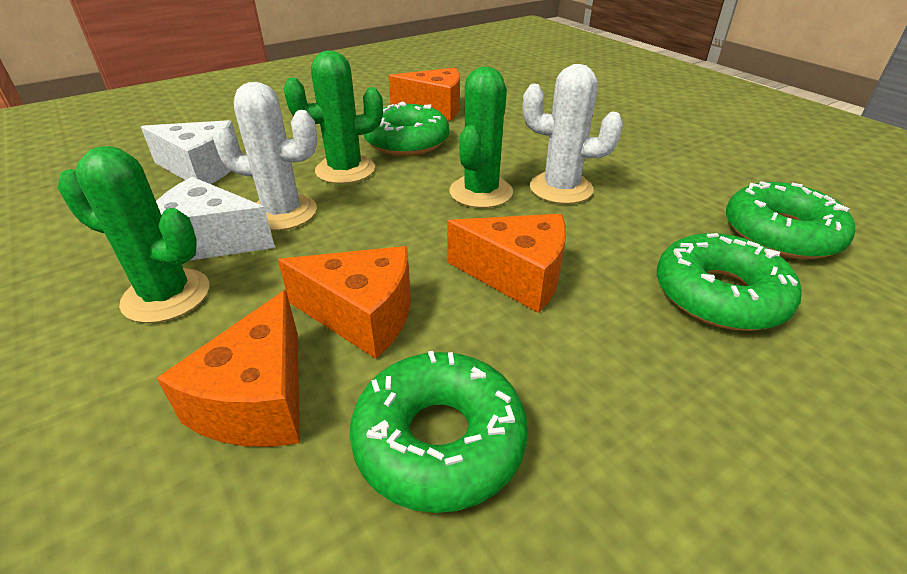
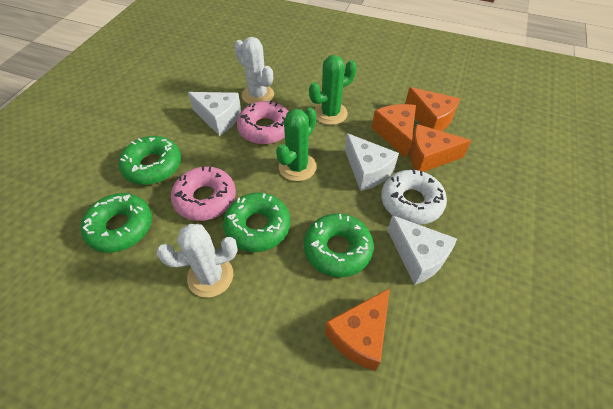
green cactus: [58,146,209,323] [284,51,383,184] [449,67,513,208] = 3 -> [276,107,317,181] [309,55,357,125] = 2
pink donut: none = 0 -> [171,166,236,221] [237,100,288,144] = 2
white cheese: [141,120,235,184] [156,177,275,261] = 2 -> [188,92,241,136] [345,133,399,191] [388,215,457,285] = 3
white donut: none = 0 -> [381,169,447,225] = 1

